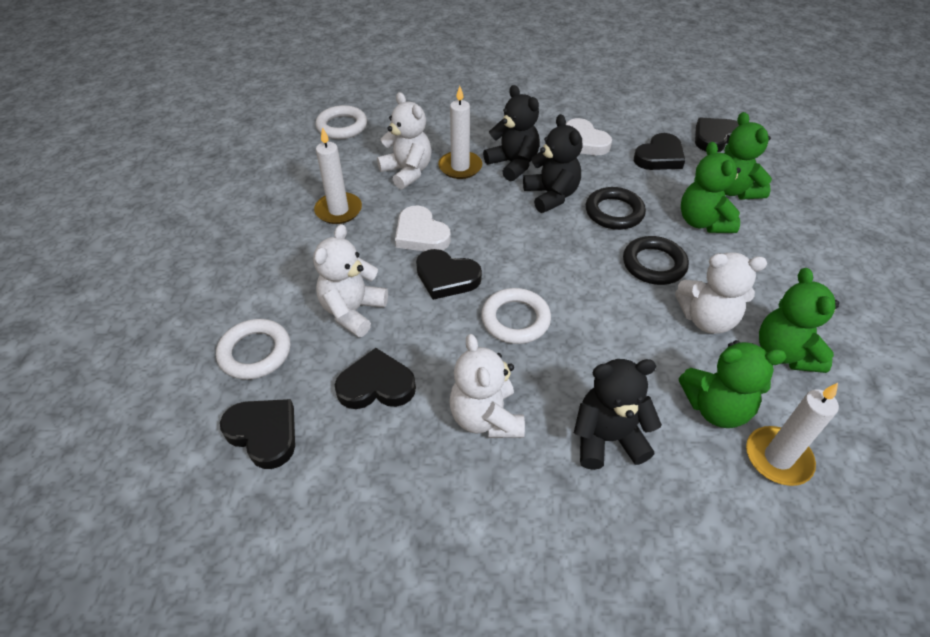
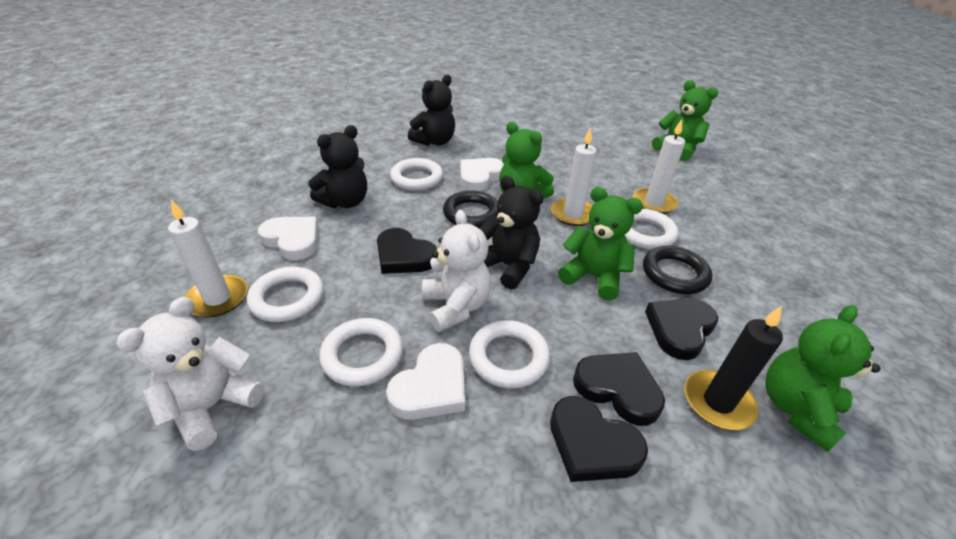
black candle: none = 0 -> [684,306,783,430] = 1
black heart: [220,399,295,469] [335,348,416,409] [416,249,482,300] [634,133,685,170] [695,117,739,152] = 5 -> [377,228,437,274] [550,396,648,482] [573,352,665,426] [645,298,718,360] = 4
white heart: [395,206,451,251] [566,118,612,155] = 2 -> [258,216,318,260] [386,343,465,420] [460,158,504,191] = 3
white ring: [216,319,290,380] [316,105,367,139] [481,288,551,344] = 3 -> [247,267,324,322] [319,318,403,386] [390,158,443,191] [469,320,550,389] [625,209,679,249] = 5
white teddy bear: [313,224,388,337] [377,92,432,189] [449,334,525,438] [675,252,767,334] = 4 -> [116,297,265,451] [422,210,491,332] = 2

